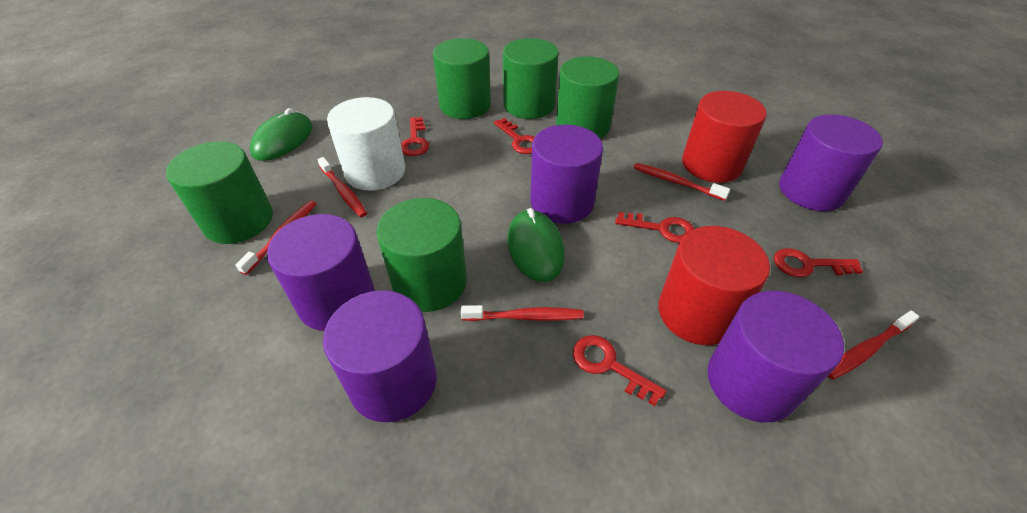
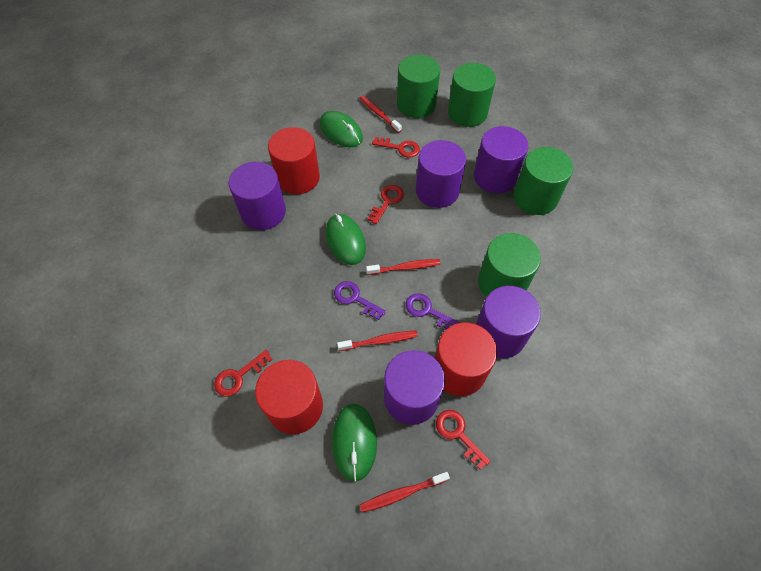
green cylinder: [166,141,273,244] [376,198,467,312] [433,38,491,119] [503,38,559,119] [556,57,619,138] = 5 -> [397,55,440,118] [448,63,496,127] [478,233,541,297] [514,147,573,215] = 4
green mouse: [250,108,313,161] [507,208,565,282] = 2 -> [319,111,363,147] [326,214,366,265] [332,404,377,482] = 3
purple key: none = 0 -> [334,281,386,320] [406,293,460,329] = 2
red cylinder: [658,226,770,345] [682,91,767,183] = 2 -> [255,360,323,434] [268,127,320,194] [435,323,497,396] = 3
red key: [401,117,429,156] [494,118,535,154] [573,335,666,406] [615,212,694,243] [774,248,863,277] = 5 -> [214,350,273,397] [368,185,404,224] [372,137,420,158] [436,410,491,470] = 4
red toothbrush: [235,200,317,275] [317,157,367,217] [461,305,584,321] [633,163,730,201] [828,311,919,380] = 5 -> [337,331,418,351] [360,95,402,133] [360,472,450,513] [366,259,440,275] = 4
white cylinder: [327,97,405,191] = 1 -> none = 0

